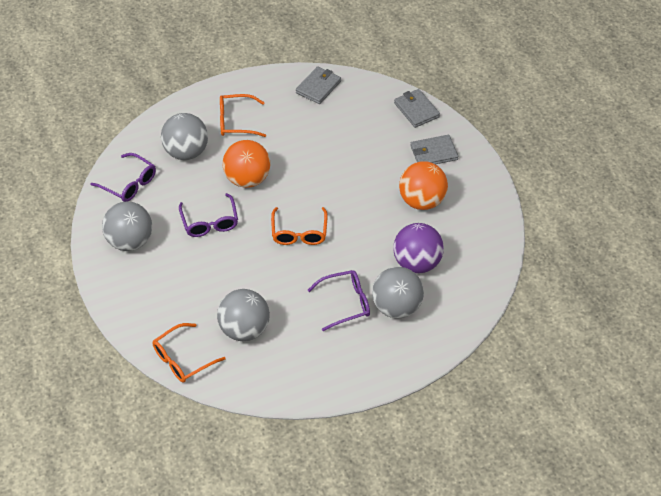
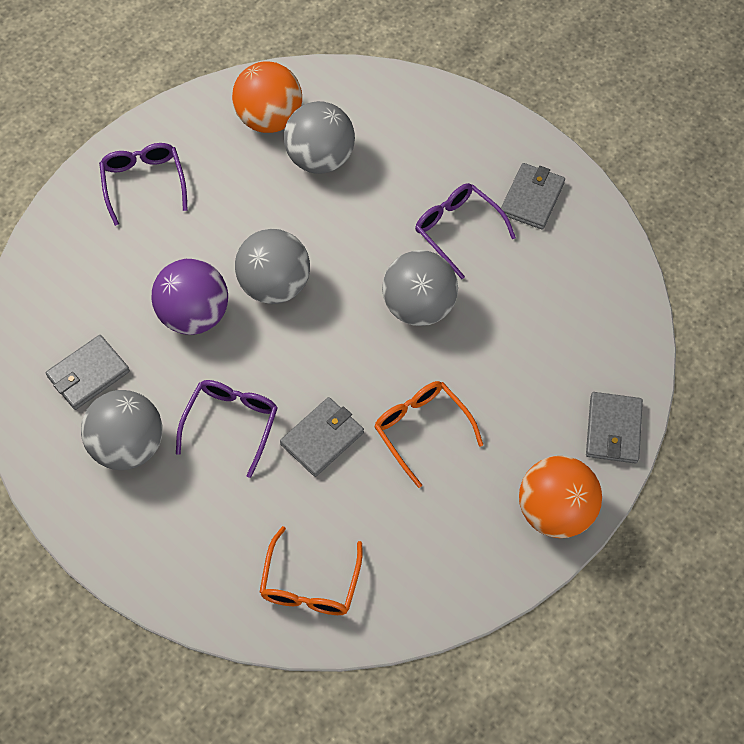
grey wallet: [296,66,341,104] [394,89,440,128] [410,135,459,164] = 3 -> [46,335,130,410] [280,397,364,477] [501,163,565,230] [586,392,643,464] = 4
orange glasses: [152,323,226,383] [220,94,266,137] [271,207,328,245] = 3 -> [260,526,363,615] [374,381,483,488] = 2

